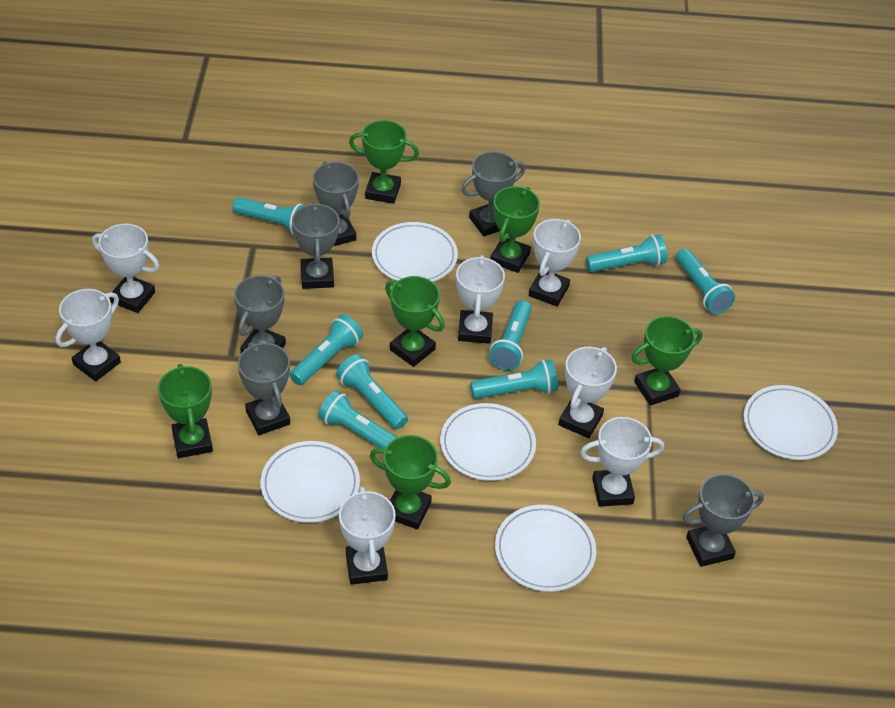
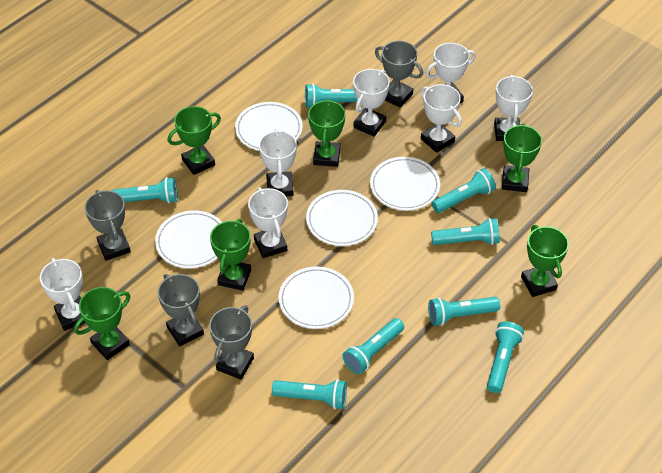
grey trophy: [234,275,286,353] [238,342,290,435] [292,202,340,289] [313,162,359,246] [461,151,525,237] [683,474,764,567] = 6 -> [85,190,131,261] [158,274,204,347] [209,305,254,380] [375,41,423,108] = 4

